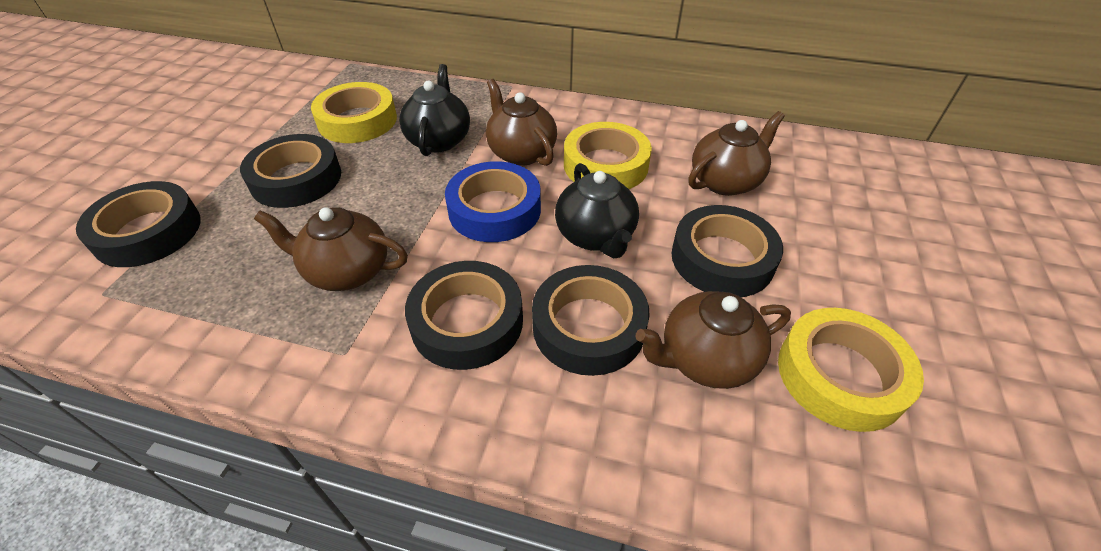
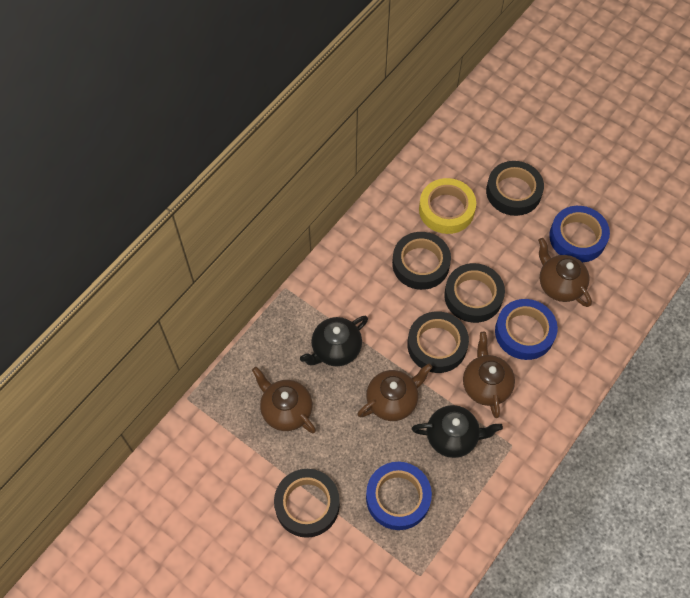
blue tape: [445,161,541,242] = 1 -> [366,462,432,530] [495,299,558,360] [549,206,610,263] = 3
yellow tape: [311,82,397,143] [564,122,652,189] [778,308,924,432] = 3 -> [419,178,476,234] = 1

